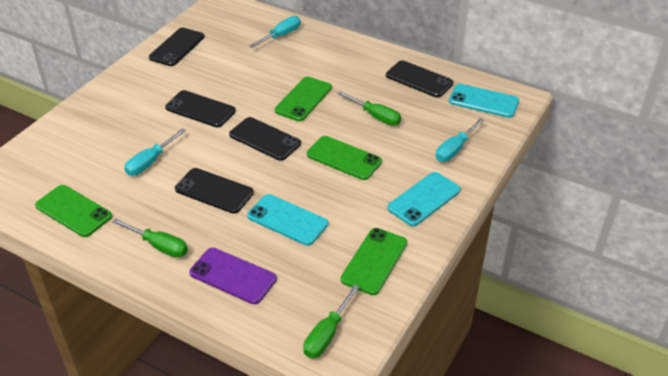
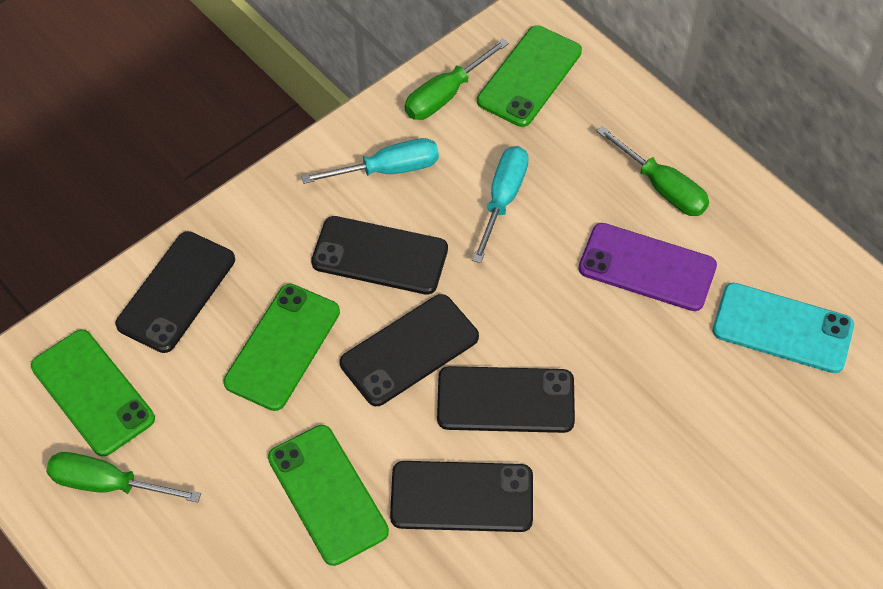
turquoise phone: [247,194,328,246] [387,172,461,226] [449,84,519,118] = 3 -> [713,283,854,373] = 1
turquoise screwdriver: [124,129,186,176] [249,16,301,48] [436,118,484,162] = 3 -> [301,138,439,184] [472,146,529,263] = 2

